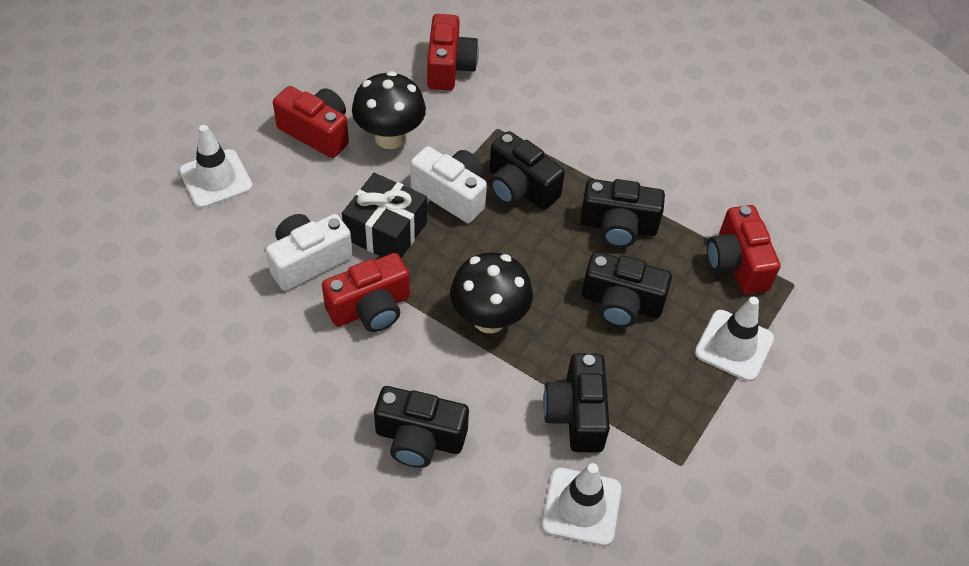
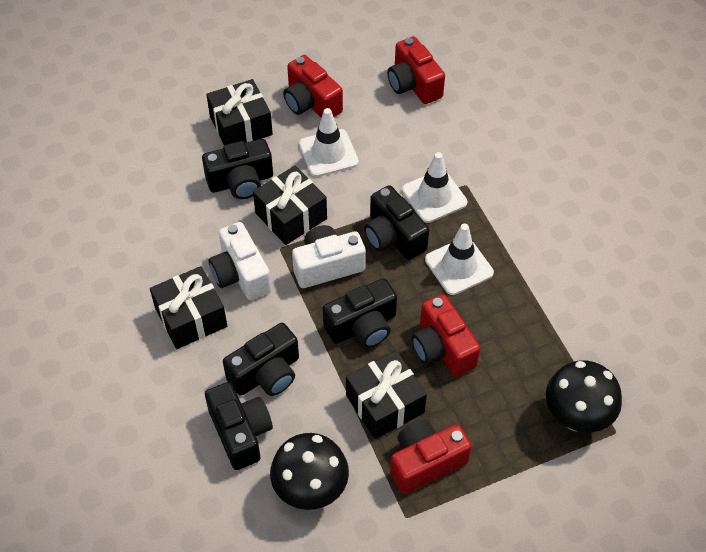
black gift: [342,173,427,258] = 1 -> [150,266,227,349] [206,79,273,145] [253,166,327,245] [346,351,427,439] = 4

